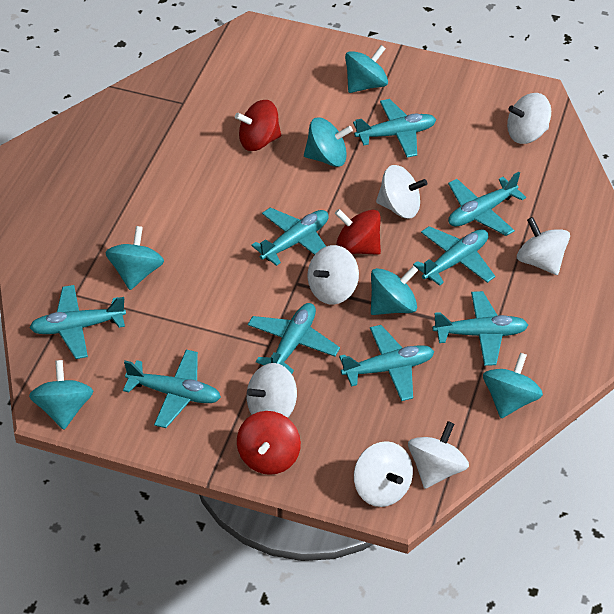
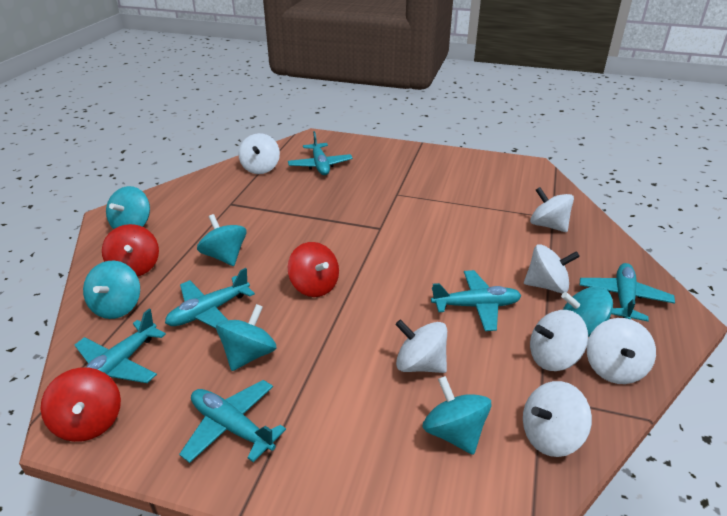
turquoise plane: [29,285,126,359] [123,349,221,428] [248,303,340,374] [251,208,329,266] [339,325,434,401] [353,99,436,157] [413,226,495,286] [433,291,528,366] [448,172,526,236] = 9 -> [75,309,166,383] [165,268,255,329] [179,380,286,463] [288,131,353,175] [431,270,521,331] [580,263,675,322] = 6

